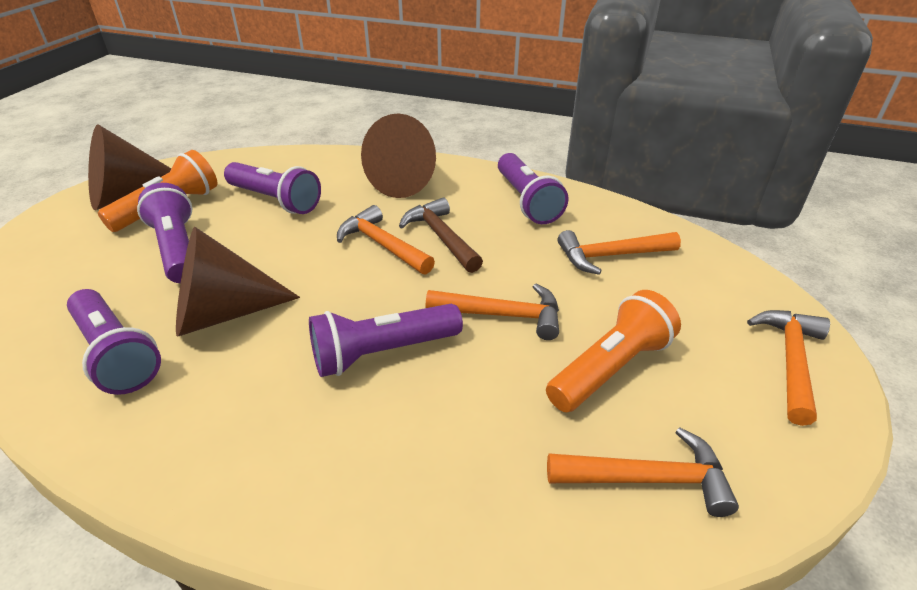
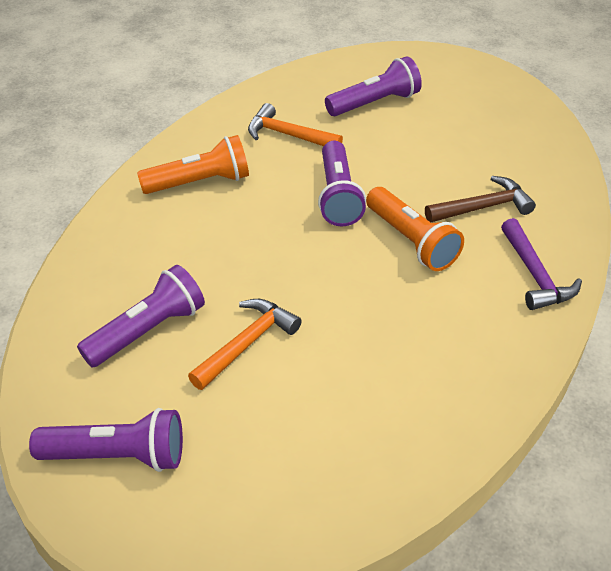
brown cone: [88,124,171,210] [176,227,300,337] [361,113,436,198] = 3 -> none = 0
orange hammer: [337,205,435,275] [426,284,559,340] [547,427,739,517] [557,230,681,275] [747,310,830,426] = 5 -> [188,299,302,390] [248,103,343,146] = 2
purple flashlight: [67,289,161,395] [137,183,192,283] [224,162,321,214] [309,304,463,377] [498,153,568,224] = 5 -> [29,408,183,472] [77,265,205,367] [318,141,366,226] [325,56,422,116] = 4
purple hammer: none = 0 -> [501,218,582,310] = 1

